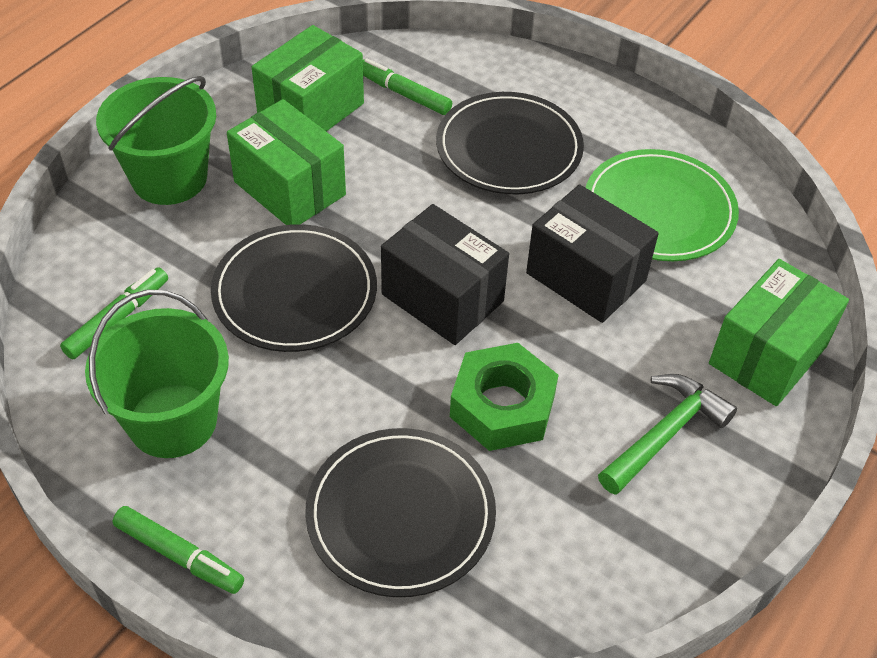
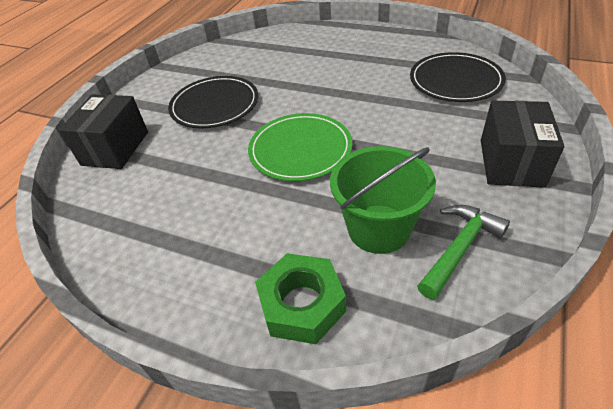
black plate: [211,224,377,352] [305,428,496,597] [436,92,584,194] = 3 -> [168,76,258,129] [410,52,506,102] = 2
green box: [227,99,346,225] [252,25,364,132] [709,259,849,406] = 3 -> none = 0
green bucket: [85,290,229,458] [96,76,216,205] = 2 -> [330,146,436,254] = 1
green marker: [60,267,168,359] [113,506,244,594] [363,58,452,115] = 3 -> none = 0

